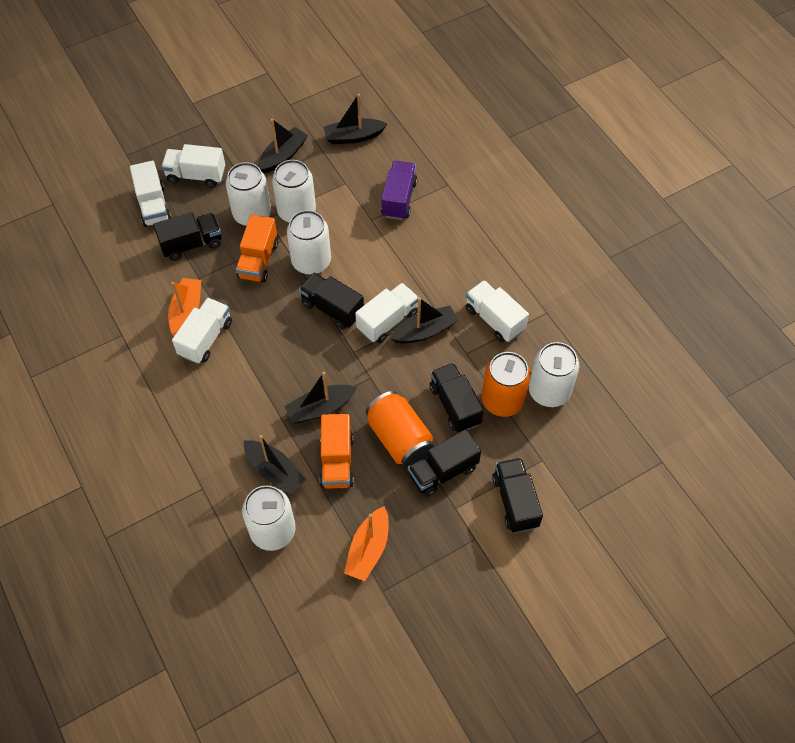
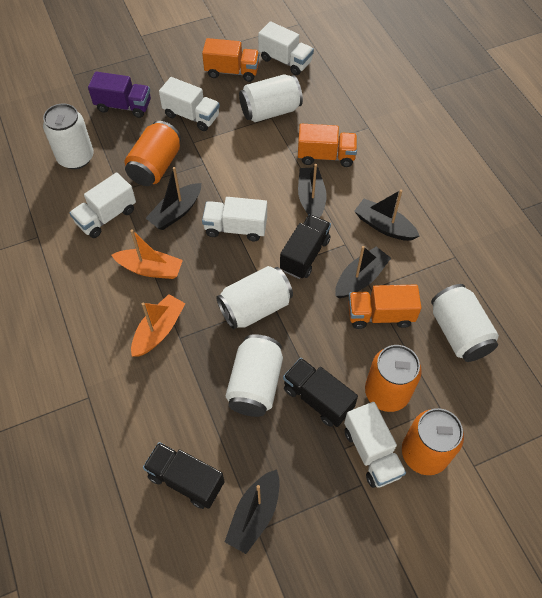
black truck: [153,212,221,261] [299,273,364,329] [408,429,481,497] [430,363,484,432] [492,458,543,533] = 5 -> [143,442,225,509] [280,214,331,279] [283,358,358,427] = 3
orange can: [366,391,434,467] [482,352,531,417] = 2 -> [125,121,181,186] [365,345,422,412] [402,408,464,475] = 3
orange truck: [236,214,278,283] [320,414,354,489] = 2 -> [202,38,259,82] [298,124,357,167] [348,284,421,329] = 3

